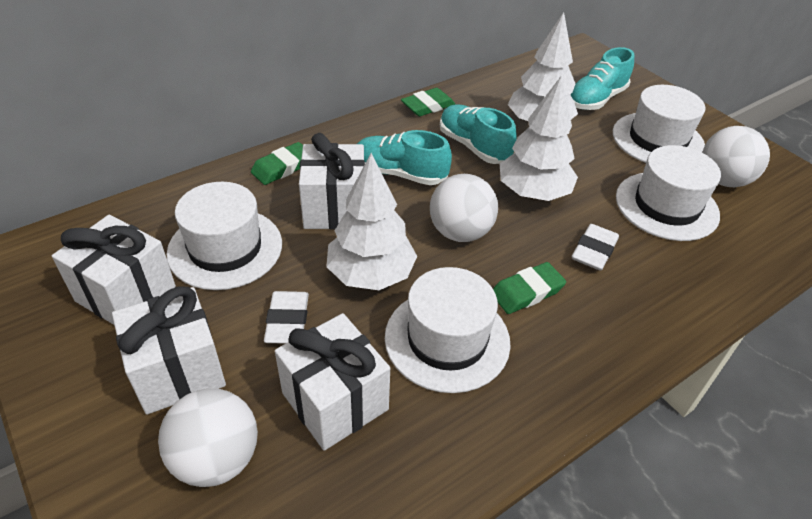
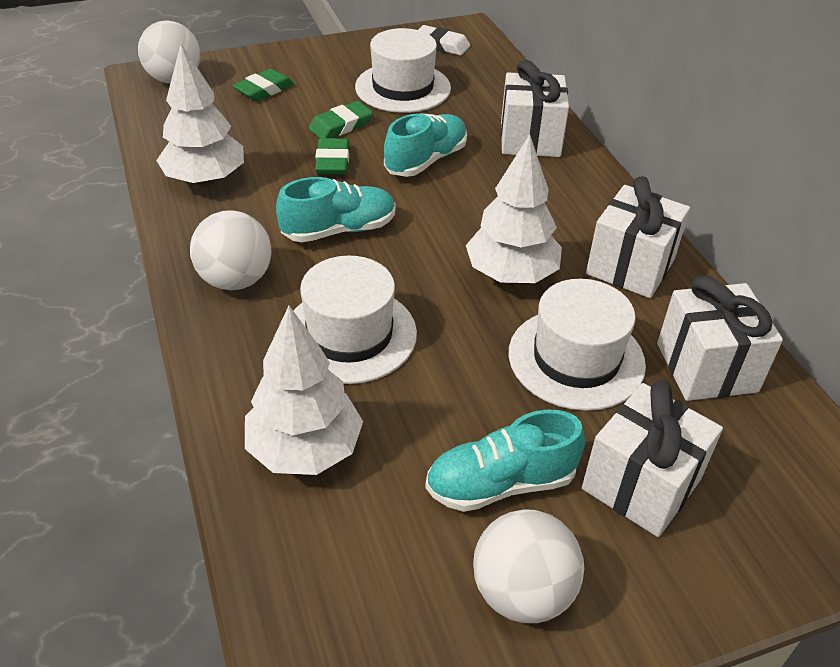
white eraser: [264,291,309,344] [572,224,619,271] = 2 -> [418,25,470,55] = 1
white hat: [166,182,282,290] [385,267,511,393] [613,85,705,163] [616,145,721,241] = 4 -> [293,256,417,384] [355,28,451,113] [509,279,646,411] = 3

